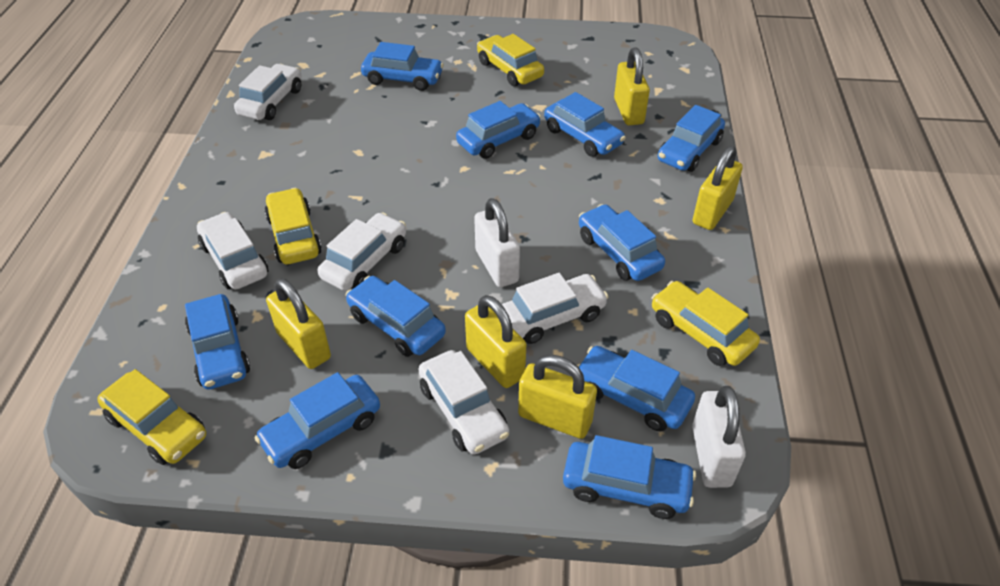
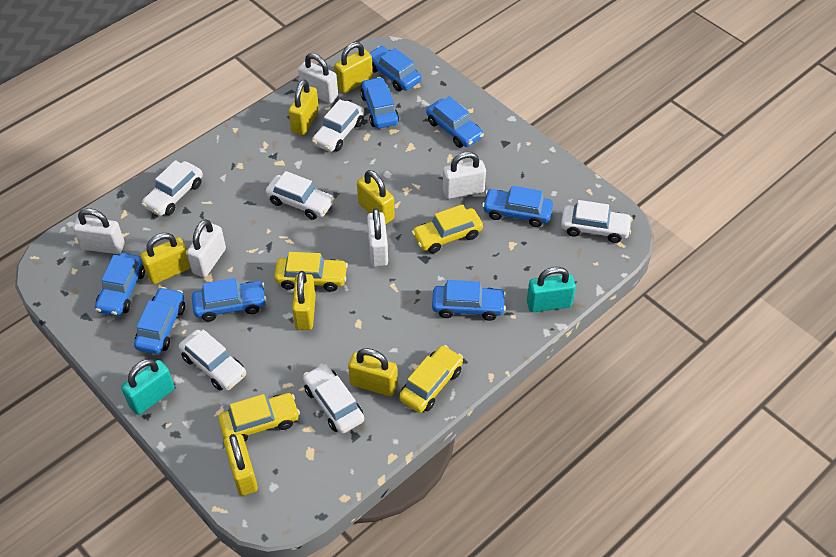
blue car: [185,294,250,389] [255,372,380,469] [345,276,446,357] [361,42,444,91] [456,101,541,159] [544,92,626,157] [563,435,696,519] [577,346,695,431] [579,204,665,281] [658,105,725,172] = 10 -> [95,253,145,316] [134,287,185,354] [192,278,267,321] [360,77,399,128] [369,46,421,91] [426,96,484,148] [432,280,506,321] [482,186,553,227] = 8
turquoise padlock: none = 0 -> [121,359,175,415] [527,267,576,312] = 2
white car: [197,212,268,290] [234,64,302,120] [318,212,406,291] [418,350,509,455] [502,273,609,344] = 5 -> [142,160,203,216] [179,329,246,390] [265,171,334,220] [303,363,364,434] [312,99,364,152] [561,200,633,243] = 6
white padlock: [474,198,520,287] [692,386,746,488] = 2 -> [73,208,125,254] [187,219,226,277] [298,53,338,103] [367,208,388,267] [443,152,486,199] = 5
yellow padlock: [266,278,331,369] [465,295,526,388] [518,355,597,439] [614,47,650,125] [693,146,743,230] = 5 -> [140,233,191,284] [224,433,258,496] [289,80,319,135] [292,271,316,330] [334,42,373,93] [348,348,398,396] [357,170,395,225] = 7

